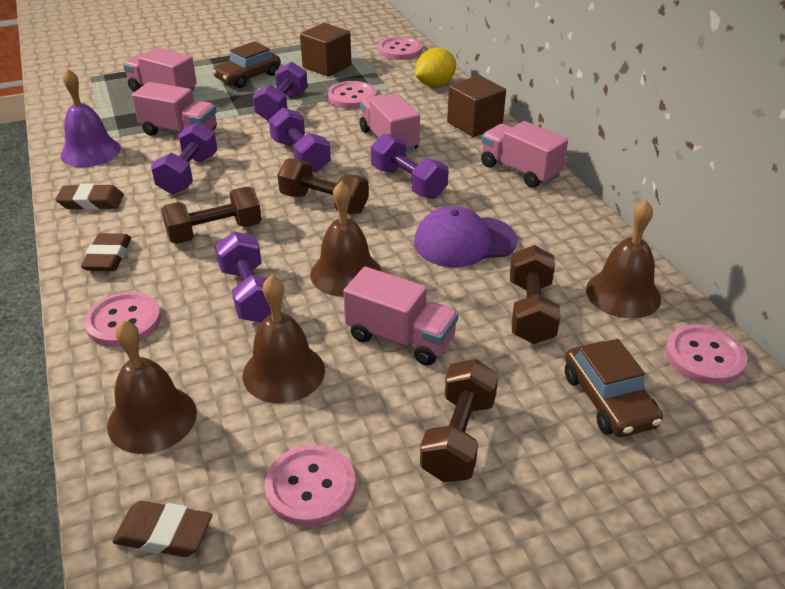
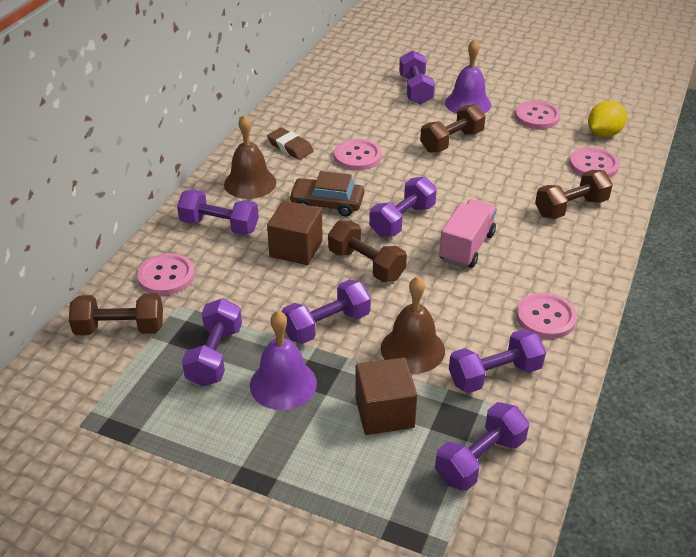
brown bell: [107,320,197,454] [243,275,325,403] [310,181,381,297] [586,200,661,319] = 4 -> [224,115,276,199] [381,276,445,373] = 2
brown car: [212,41,281,88] [565,339,663,437] = 2 -> [289,171,364,217] = 1
brown eraser: [55,184,124,210] [81,233,131,271] [112,501,212,557] = 3 -> [267,127,313,160] = 1
pink truck: [123,47,197,92] [132,82,217,136] [343,267,458,366] [360,93,420,152] [481,121,568,188] = 5 -> [439,199,497,268] = 1
purple bell: [61,69,121,167] = 1 -> [250,311,317,410] [445,39,491,114] = 2
purple cap: [414,206,517,267] = 1 -> none = 0
purple dumbbell: [151,122,217,194] [215,231,272,323] [253,62,308,121] [269,107,331,173] [371,133,449,199] = 5 -> [177,189,259,235] [182,298,242,387] [281,279,371,344] [369,176,437,237] [399,50,435,105] [435,402,529,491] [449,329,546,393] = 7

